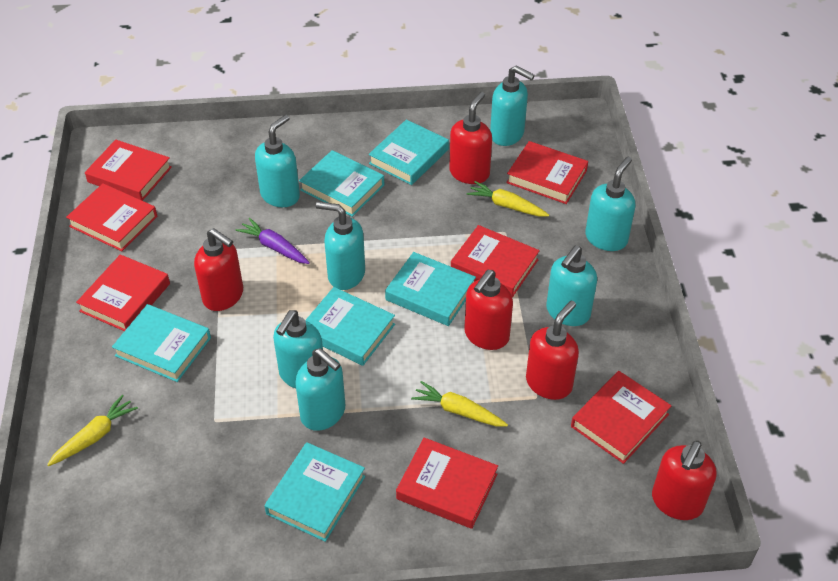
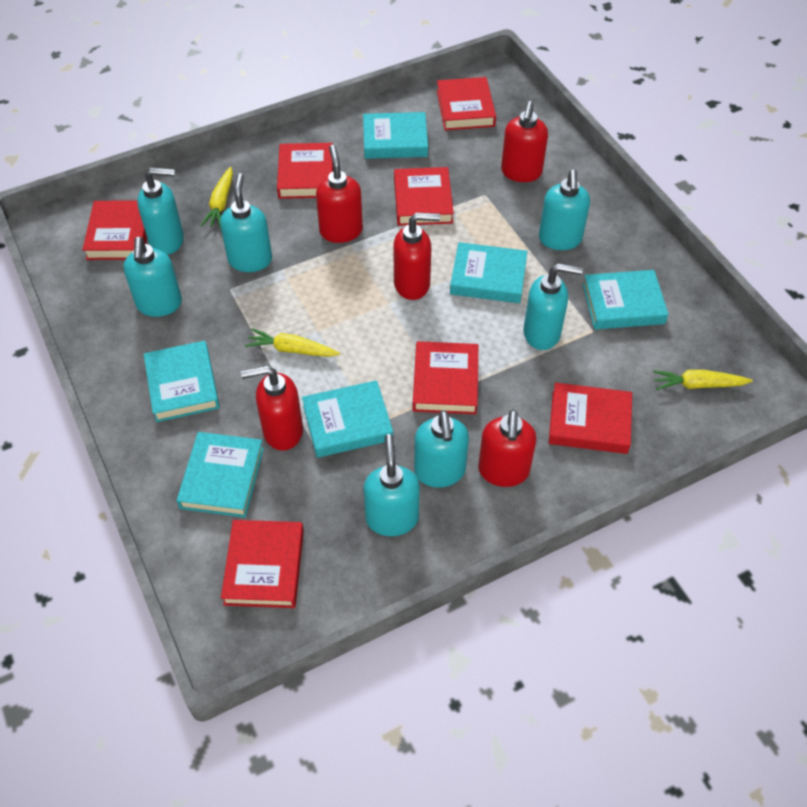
purple carrot: [236,218,310,264] = 1 -> none = 0

